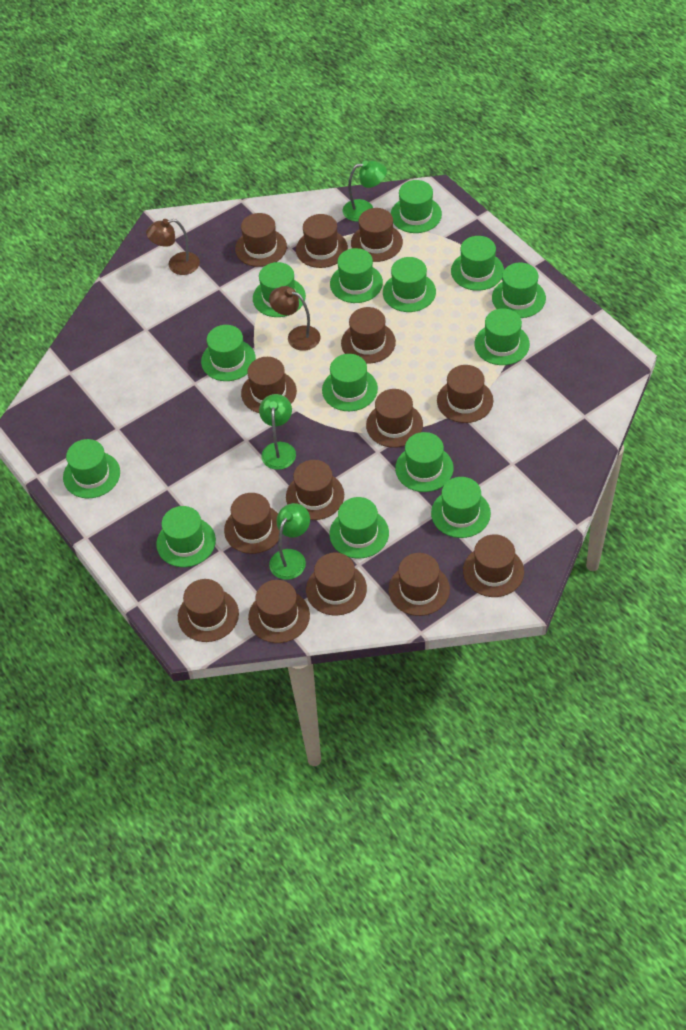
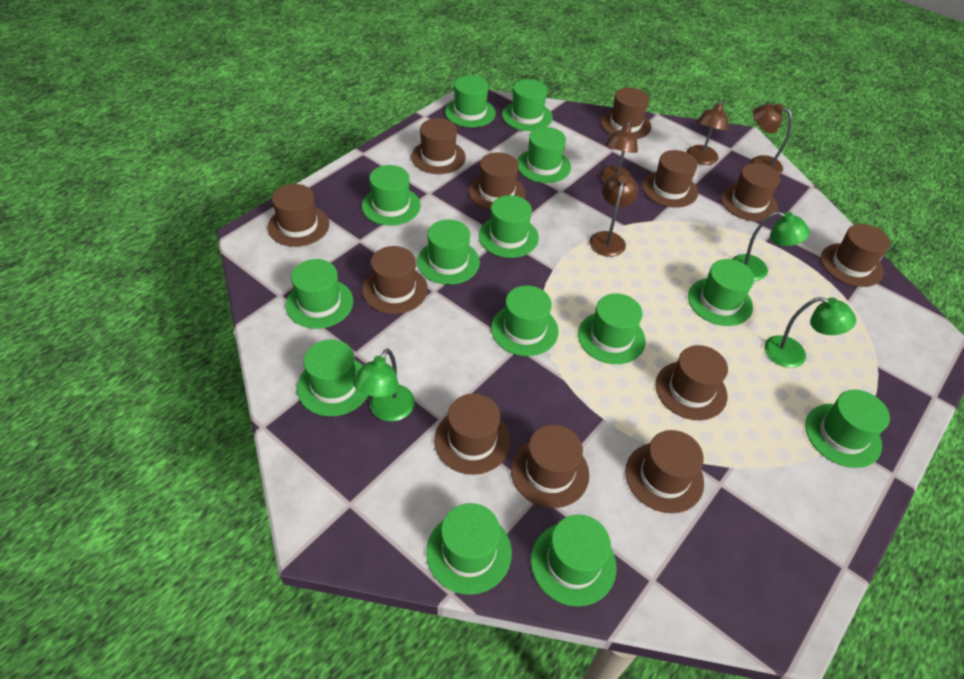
brown hat: [178,579,239,642] [224,493,279,554] [235,213,287,267] [241,357,297,413] [248,580,310,643] [286,460,344,520] [296,214,348,268] [306,553,367,615] [341,307,396,364] [351,208,403,262] [366,389,423,448] [389,553,450,616] [437,365,493,423] [463,534,524,597] = 14 -> [267,184,329,247] [362,246,428,314] [411,118,466,174] [434,394,511,475] [469,152,526,210] [511,425,589,508] [601,87,651,139] [625,430,704,513] [642,150,698,208] [655,345,728,420] [721,163,780,221] [821,224,890,287] = 12
brown lamp: [146,219,200,275] [269,286,320,351] = 2 -> [589,173,638,257] [600,121,638,182] [687,100,728,165] [751,104,792,174] = 4

